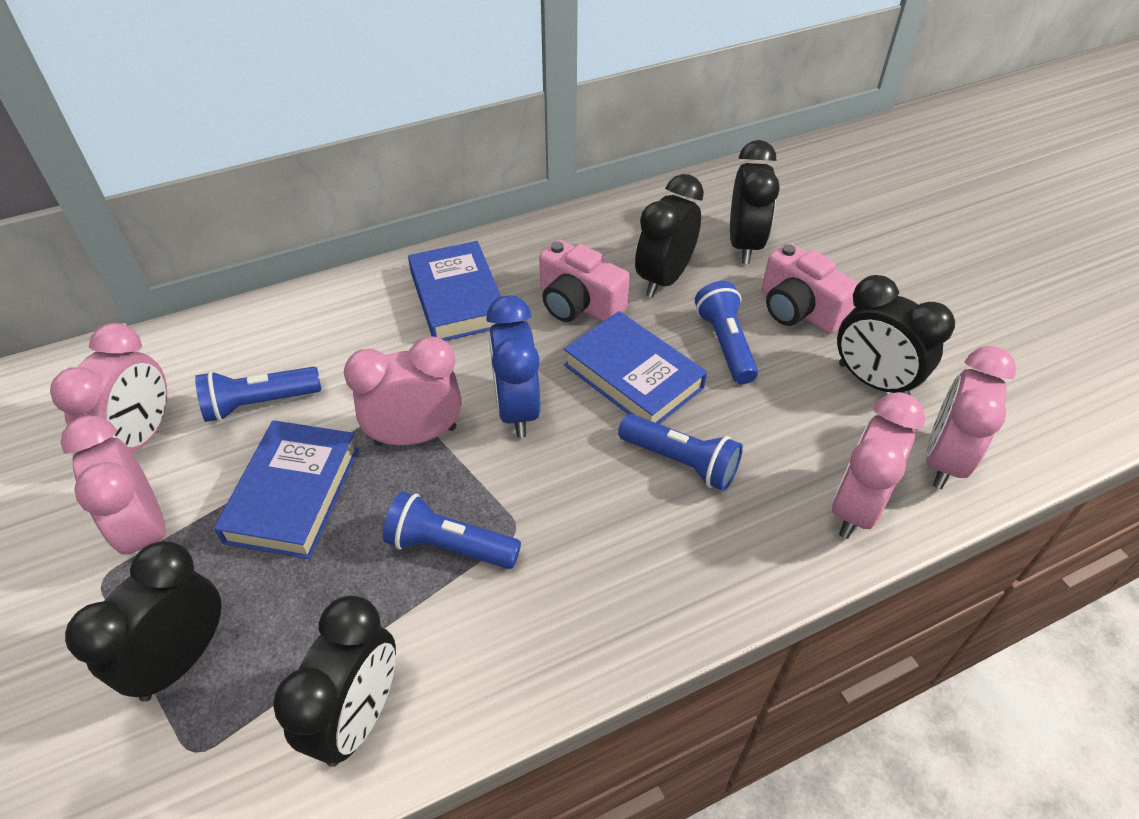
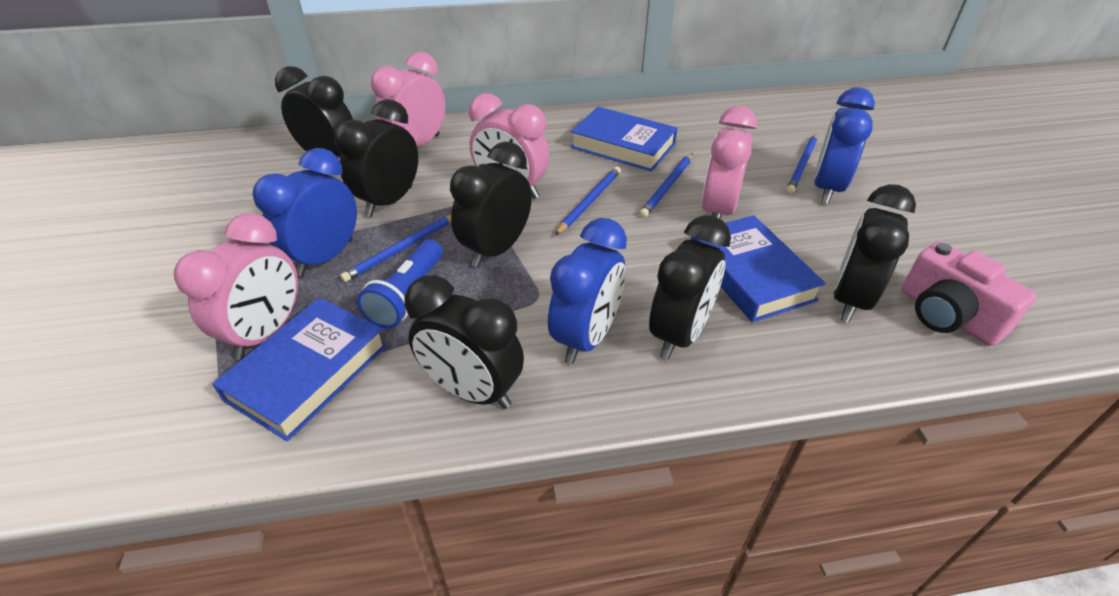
black clock: [65,541,221,701] [273,596,396,767] [635,174,704,297] [730,140,780,264] [837,275,955,395] = 5 -> [275,66,353,158] [335,99,418,217] [404,275,524,409] [450,142,532,268] [649,215,731,360] [833,184,916,323] = 6
blue clock: [486,295,540,438] = 1 -> [253,148,357,277] [548,218,627,364] [814,87,875,204] = 3
blue flashlight: [195,366,321,422] [383,491,521,569] [618,414,743,491] [695,281,758,384] = 4 -> [357,239,443,329] = 1
blue pencil: none = 0 -> [340,215,451,282] [555,166,621,235] [639,153,693,218] [786,134,817,194] = 4
pink camera: [539,240,630,322] [762,243,858,334] = 2 -> [901,241,1037,346] = 1
pink clock: [50,323,167,452] [60,415,166,555] [344,336,461,446] [832,392,925,539] [926,346,1016,489] = 5 -> [174,213,298,360] [371,52,446,146] [469,93,549,199] [701,106,757,219] = 4

